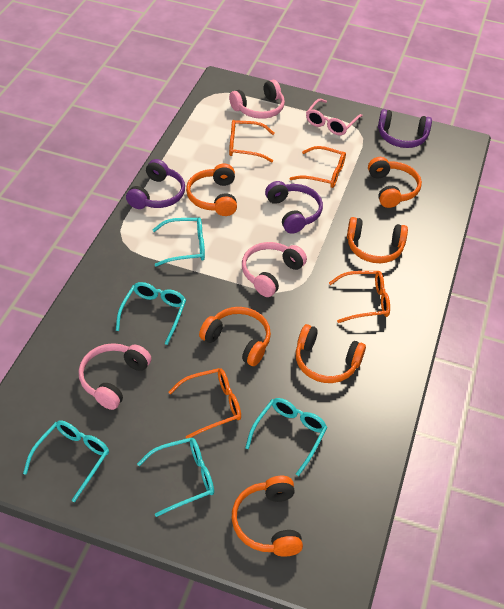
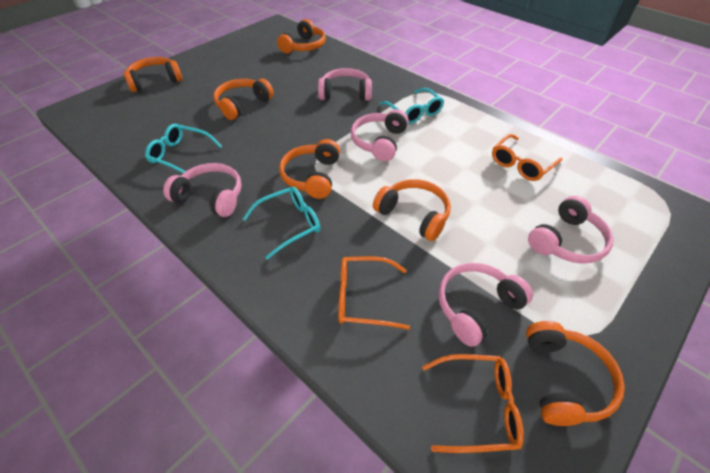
orange glasses: [168,368,241,439] [229,120,275,162] [289,146,346,188] [329,271,390,323] = 4 -> [338,257,410,330] [422,354,524,453] [492,134,563,181] = 3
pink glasses: [306,99,363,135] = 1 -> none = 0
pink headphones: [78,343,151,410] [229,80,285,119] [242,242,307,297] = 3 -> [163,163,242,217] [318,68,372,101] [351,109,409,161] [438,263,533,347] [528,196,614,264] = 5
purple headphones: [126,159,185,209] [265,181,323,234] [378,109,432,148] = 3 -> none = 0
turquoise glasses: [23,420,109,502] [116,282,186,345] [137,438,214,517] [152,218,205,267] [245,398,328,476] = 5 -> [145,124,222,173] [243,186,321,260] [380,88,444,124] = 3

